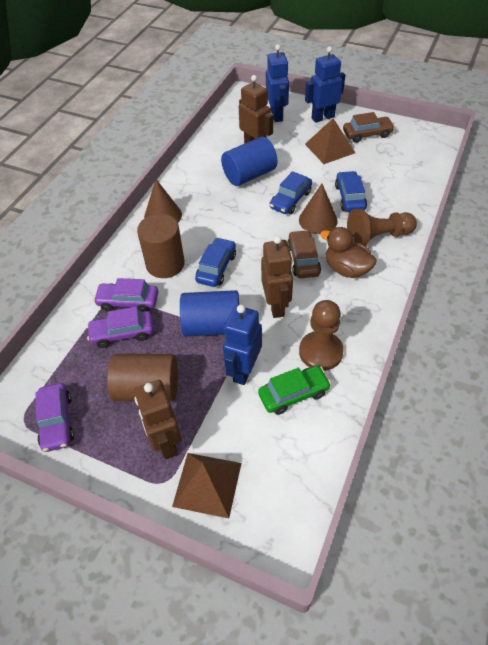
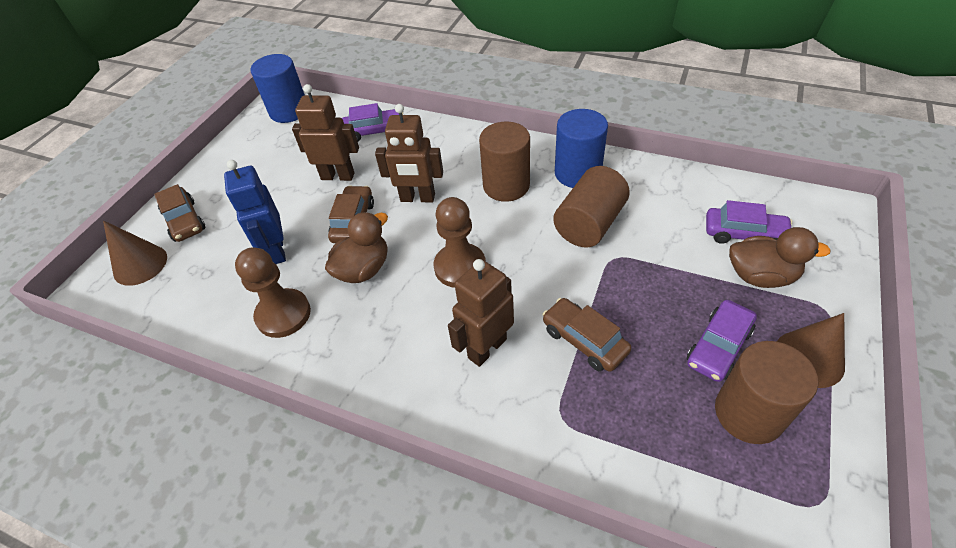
blue car: [195,237,236,287] [269,171,312,214] [335,171,367,212] = 3 -> none = 0
blue robot: [223,305,262,385] [266,44,289,122] [305,46,345,123] = 3 -> [224,160,286,264] = 1
brown car: [287,230,321,278] [343,112,395,143] = 2 -> [154,184,205,242] [328,185,374,243] [542,298,631,372] = 3
brown cylinder: [107,354,178,402] [137,214,185,278] = 2 -> [479,122,530,202] [553,166,630,247] [715,341,818,444] = 3
brown duck: [320,227,377,278] = 1 -> [325,212,388,283] [729,227,831,288] = 2
brown pyramid: [172,453,242,518] [305,118,355,164] = 2 -> none = 0
green car: [258,366,331,415] = 1 -> none = 0

